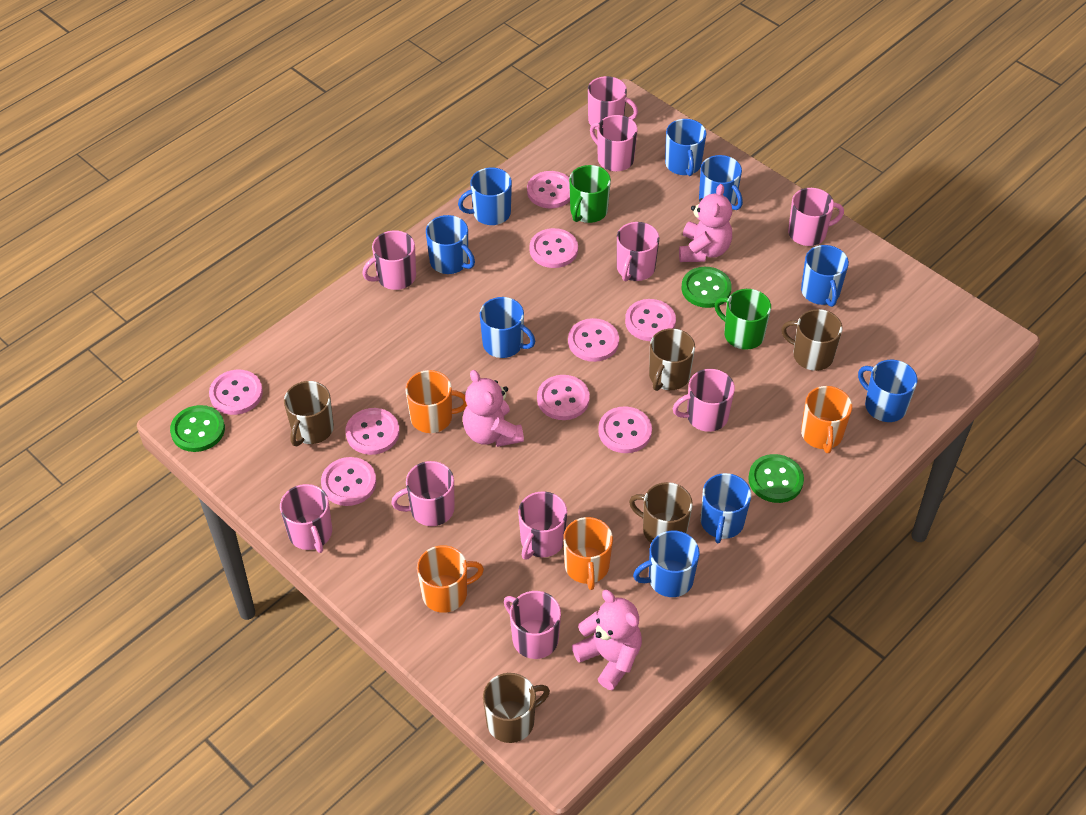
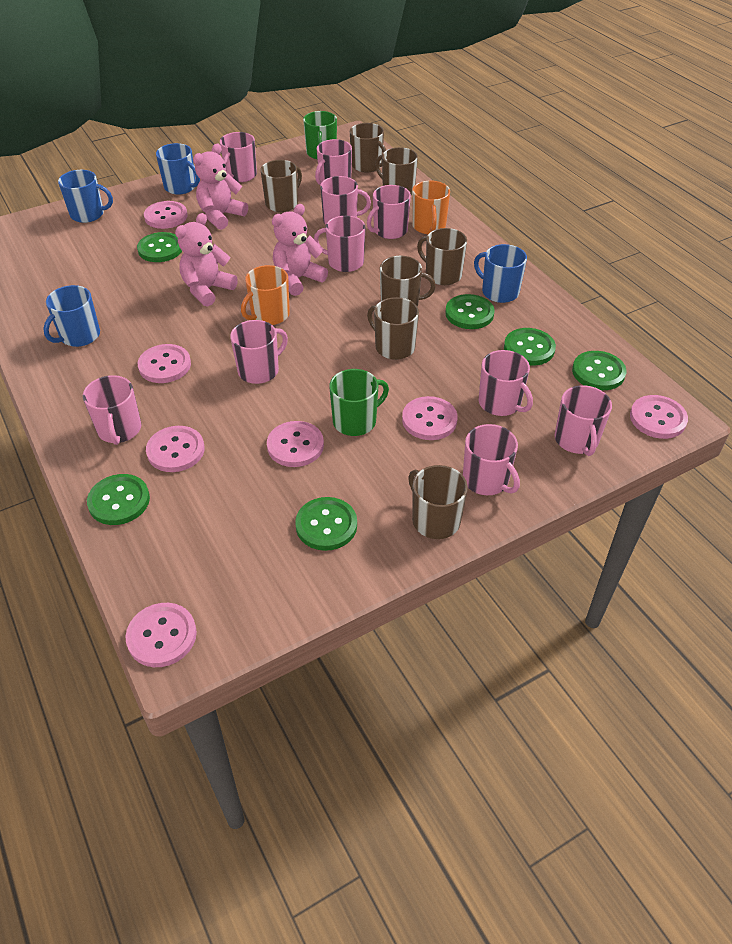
blue mug: [426,215,475,274] [458,167,512,225] [480,297,535,358] [633,531,700,597] [665,119,707,176] [699,155,743,210] [701,473,751,543] [801,245,849,307] [858,360,918,422] = 9 -> [43,285,100,347] [58,170,113,223] [156,143,200,195] [474,244,527,303] = 4
brown mug: [284,381,334,446] [483,673,550,743] [629,482,693,543] [649,328,695,391] [781,309,842,371] = 5 -> [261,160,302,212] [350,123,386,172] [367,297,419,360] [375,147,418,195] [380,256,436,307] [408,465,468,539] [417,228,467,285] = 7
green button: [170,405,225,452] [681,267,732,308] [748,454,804,503] = 3 -> [87,474,150,525] [137,232,182,262] [295,497,357,551] [445,294,495,329] [504,328,556,366] [572,351,626,390] = 6
orange mug: [405,370,467,433] [417,545,484,613] [563,517,613,590] [801,386,852,453] = 4 -> [241,265,290,325] [412,181,450,234] = 2
pink button: [209,370,263,415] [321,457,376,506] [346,408,399,455] [527,171,570,208] [529,228,578,268] [537,375,590,420] [568,318,619,362] [598,406,652,453] [625,299,676,341] = 9 -> [125,603,197,667] [138,344,191,383] [144,201,188,229] [146,426,205,472] [267,421,324,467] [402,396,458,440] [630,395,688,439] = 7

